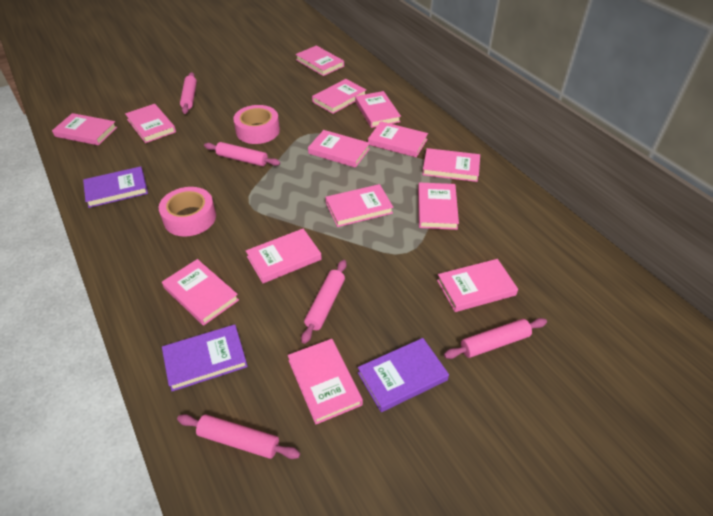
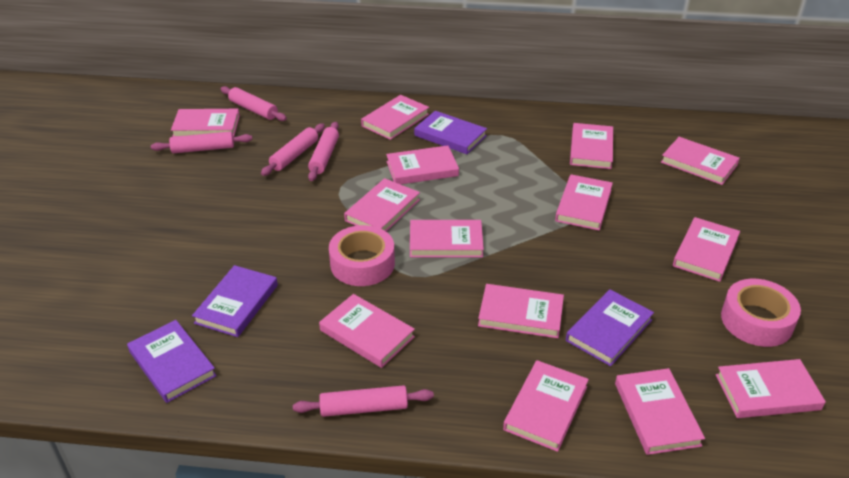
purple book: [83,166,148,208] [162,324,248,391] [358,338,449,412] = 3 -> [127,320,217,403] [192,265,278,337] [414,111,487,154] [566,289,654,366] = 4

